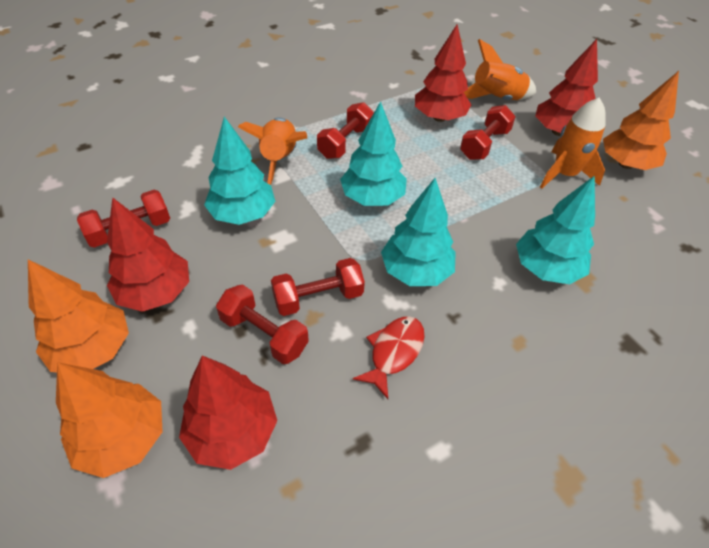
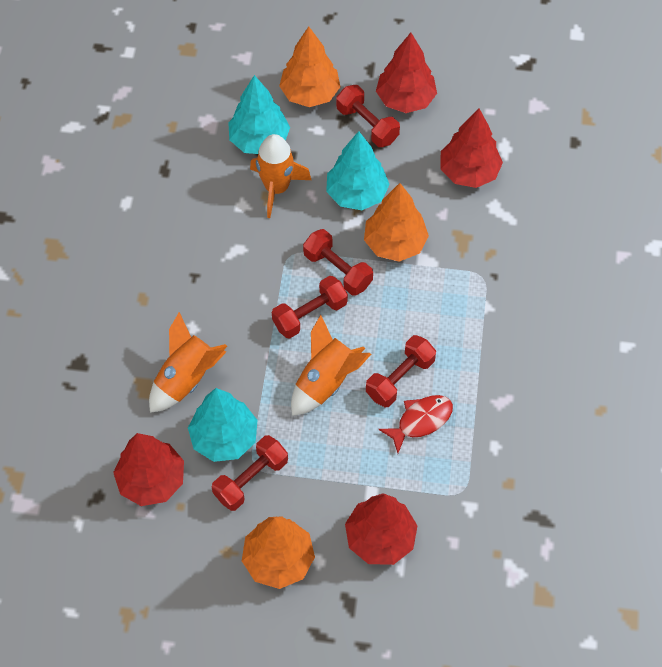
turquoise tree: [204,117,276,225] [340,101,407,206] [381,178,456,286] [516,176,595,284] = 4 -> [188,388,258,462] [228,75,290,154] [326,131,390,210] = 3

